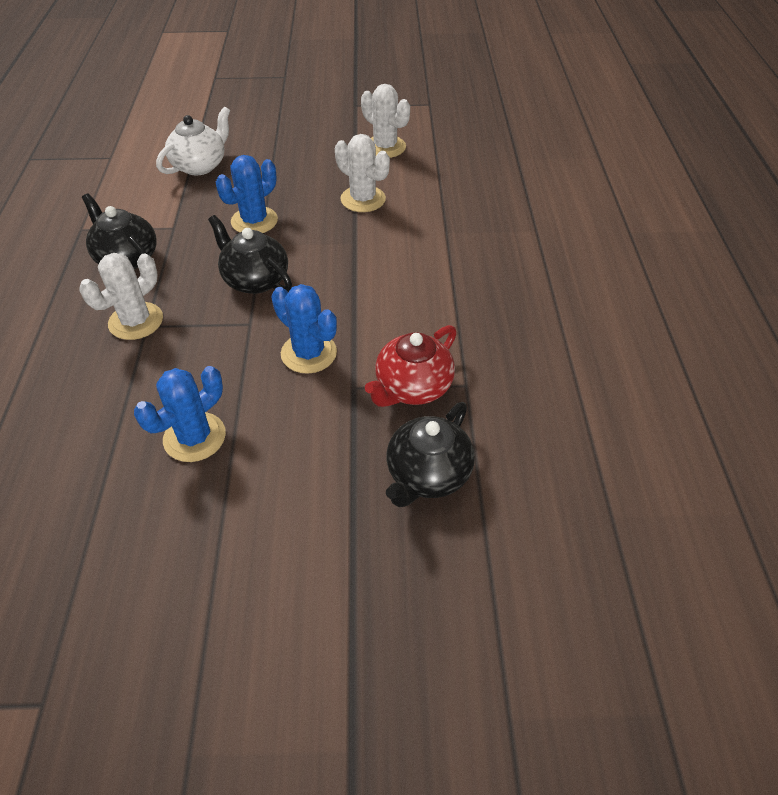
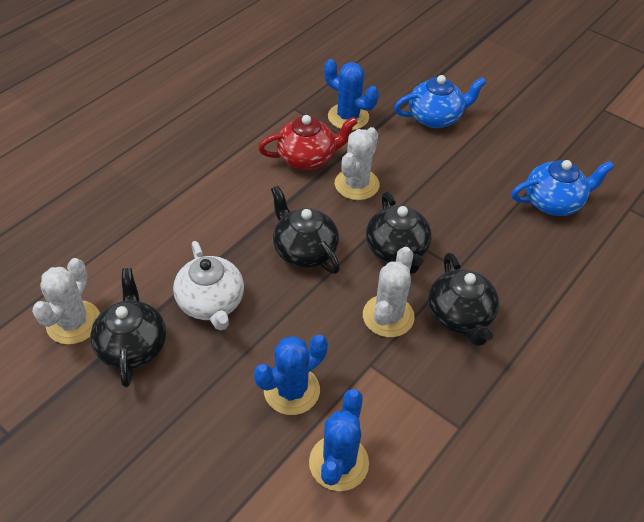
black teapot: [82,193,157,269] [208,215,292,294] [386,402,475,507] = 3 -> [90,268,166,387] [271,186,340,274] [366,191,432,274] [428,252,499,346] = 4
blue teapot: none = 0 -> [394,75,486,128] [511,160,614,216] = 2

